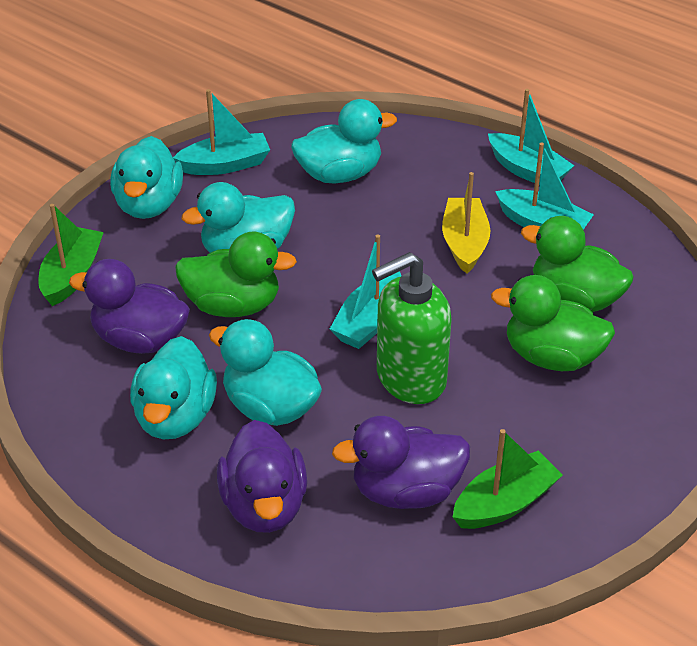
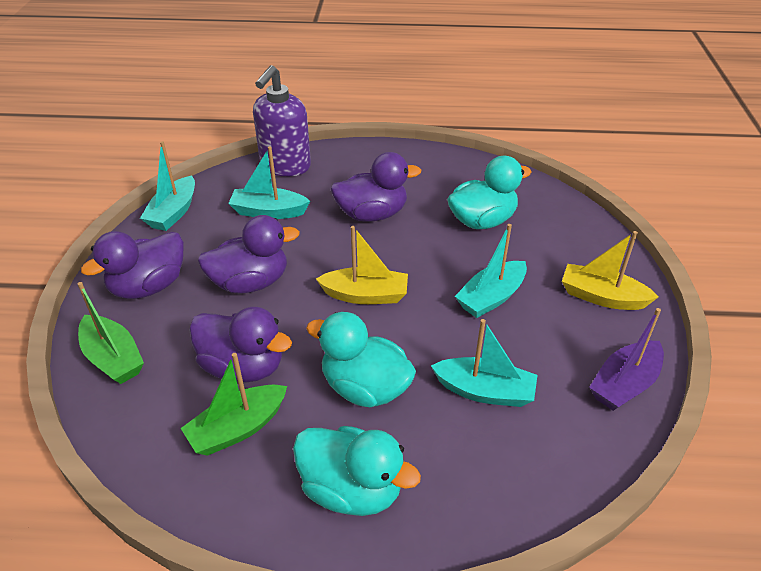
green duck: [175,232,297,317] [491,275,615,371] [521,216,634,312] = 3 -> none = 0
green soap dispenser: [372,252,452,404] = 1 -> none = 0
purple boat: none = 0 -> [589,308,664,411] = 1
purple duck: [69,259,190,354] [217,420,307,533] [332,416,470,509] = 3 -> [81,231,184,299] [189,307,292,382] [198,215,300,294] [331,152,421,222] = 4
purple soap dispenser: none = 0 -> [253,65,311,177] = 1
turquoise duck: [110,136,183,219] [130,336,217,439] [182,182,295,253] [209,319,322,426] [291,99,397,183] = 5 -> [293,426,421,516] [306,312,416,407] [447,156,531,229] = 3
yellow boat: [442,172,491,274] = 1 -> [316,226,408,304] [562,231,659,310] = 2

